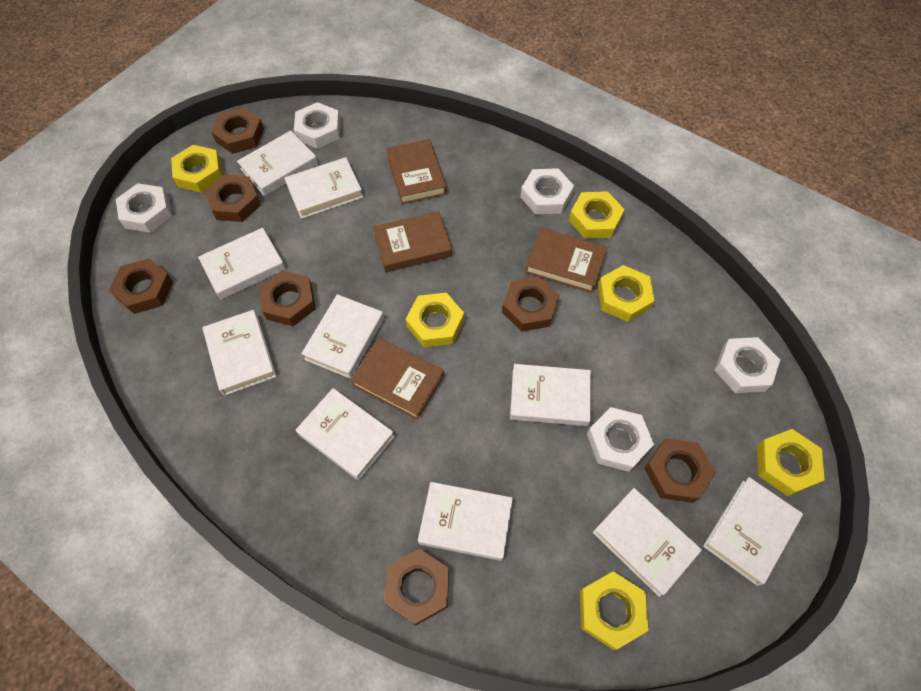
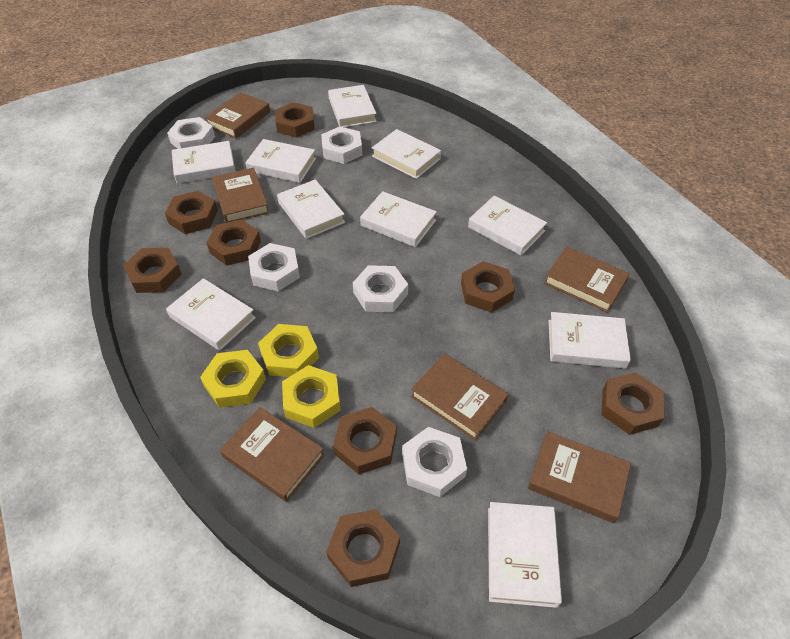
brown book: [350,338,444,420] [373,211,452,272] [386,139,447,204] [525,228,607,293] = 4 -> [205,92,270,138] [212,168,269,223] [220,407,325,502] [411,354,509,441] [528,431,631,523] [544,246,630,313] = 6
brown nut: [109,258,173,314] [205,175,261,222] [211,107,264,154] [259,271,316,326] [384,549,449,626] [502,277,559,332] [644,438,716,503] = 7 -> [123,248,182,293] [165,191,218,234] [207,219,261,266] [275,102,315,138] [326,509,400,587] [333,407,397,474] [461,261,515,313] [602,372,664,435] = 8
yellow nut: [171,145,223,193] [406,293,464,347] [569,191,625,239] [580,571,648,650] [598,265,655,322] [757,429,825,496] = 6 -> [200,350,266,408] [258,324,319,377] [282,365,341,428] = 3

